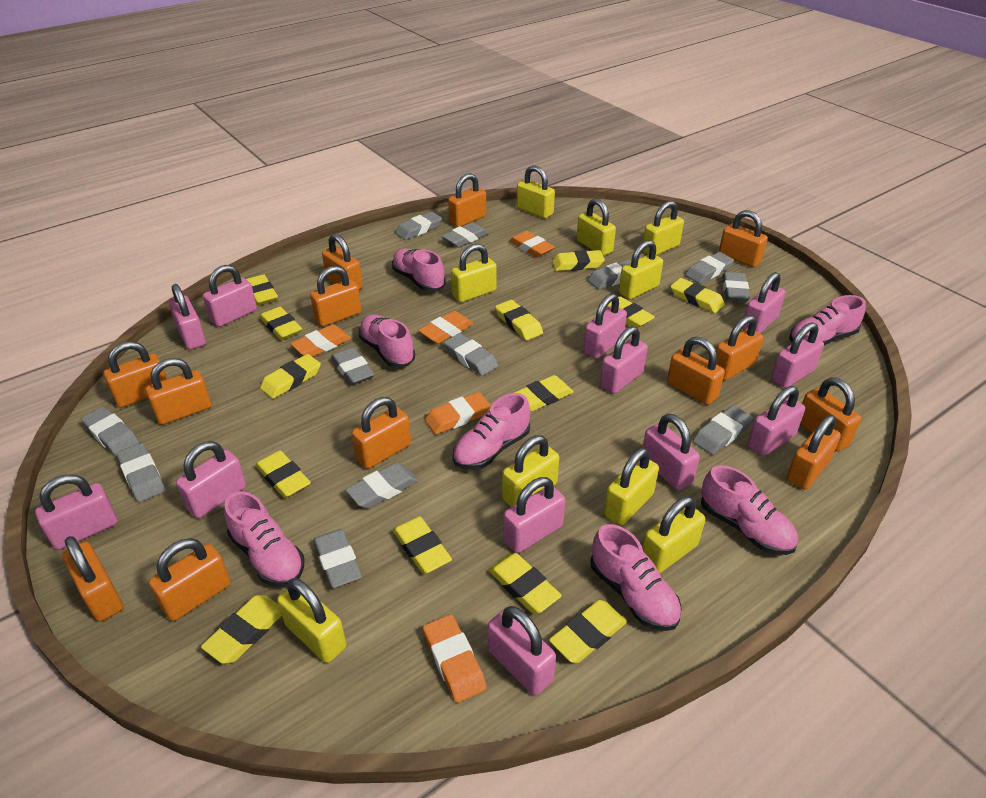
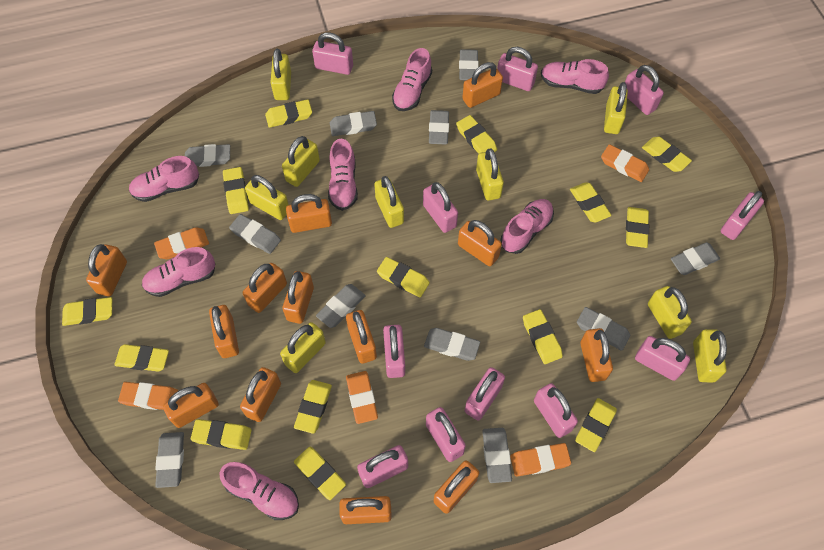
grey eraser: [81,406,139,456] [117,443,165,502] [313,529,362,588] [331,347,375,385] [345,462,419,509] [395,212,442,240] [442,222,489,248] [444,333,498,376] [588,260,631,290] [685,252,734,284] [693,405,753,455] [722,272,750,302] = 12 -> [155,432,184,488] [185,144,230,167] [229,214,281,254] [316,284,366,328] [330,111,377,136] [424,328,480,361] [429,110,449,145] [459,49,479,80] [482,428,512,483] [577,307,630,351] [671,242,720,275] = 11
pink padlock: [35,474,118,550] [169,284,206,350] [176,441,246,518] [203,265,257,327] [488,606,556,695] [503,477,565,553] [583,294,627,359] [600,326,648,394] [643,414,700,490] [742,272,786,333] [748,386,805,456] [771,322,824,388] = 12 -> [312,32,353,75] [357,445,408,488] [383,325,405,378] [423,182,458,233] [426,407,466,462] [465,367,505,421] [497,47,538,91] [534,383,578,438] [625,65,664,115] [635,336,690,381] [721,191,764,240] = 11
yellow eraser: [201,595,282,664] [246,274,278,306] [255,450,311,498] [260,307,302,340] [260,354,321,399] [392,516,452,574] [488,553,562,613] [495,300,543,340] [514,375,574,411] [549,600,627,663] [552,250,605,271] [605,296,655,328] [670,278,725,313] = 13 -> [62,297,112,326] [114,344,169,372] [191,419,252,450] [223,167,249,214] [265,99,312,128] [294,380,332,434] [294,447,346,500] [377,257,430,297] [456,115,497,154] [523,309,563,364] [570,182,611,222] [575,398,617,452] [626,207,649,248] [642,137,692,172] = 14

